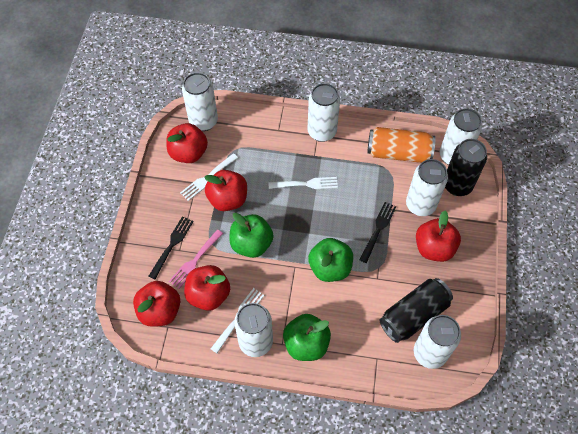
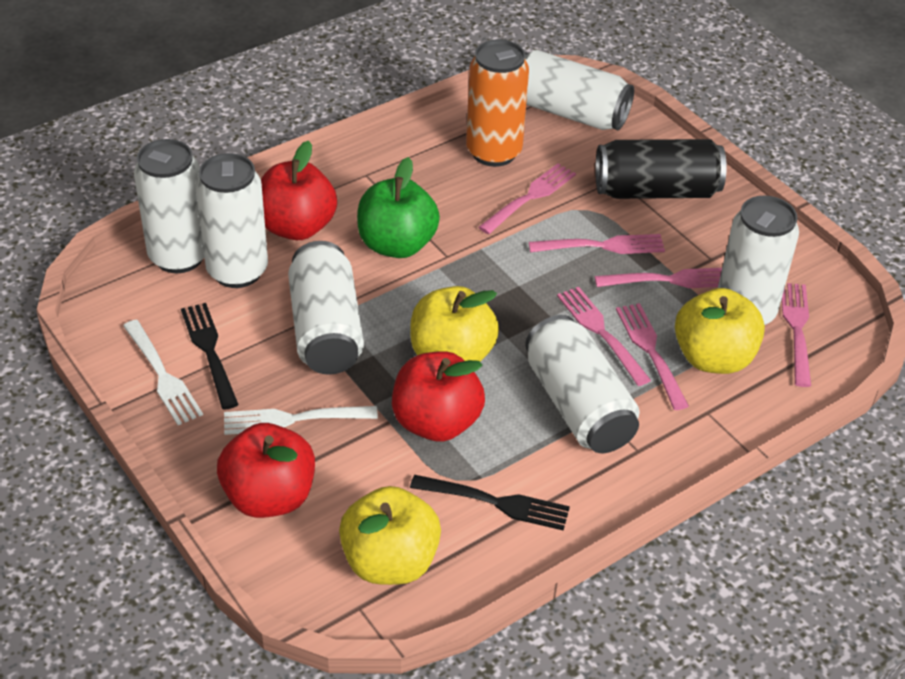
black can: [380,278,453,343] [445,139,487,196] = 2 -> [595,139,727,199] = 1
green apple: [229,213,274,258] [283,314,331,361] [308,238,353,282] = 3 -> [357,157,440,258] = 1
pink fork: [168,229,223,289] = 1 -> [479,163,576,234] [529,234,665,254] [557,287,651,386] [595,268,722,288] [616,303,689,410] [782,283,811,387] = 6
red apple: [133,281,180,327] [166,123,208,163] [184,265,230,311] [204,170,247,211] [416,211,461,262] = 5 -> [217,423,315,518] [261,141,337,240] [392,351,485,442] = 3
white fork: [180,153,238,201] [211,288,264,353] [268,177,338,189] = 3 -> [123,320,203,425] [224,406,378,435] = 2
yellow apple: none = 0 -> [339,486,441,585] [410,286,499,362] [675,288,765,374] = 3

